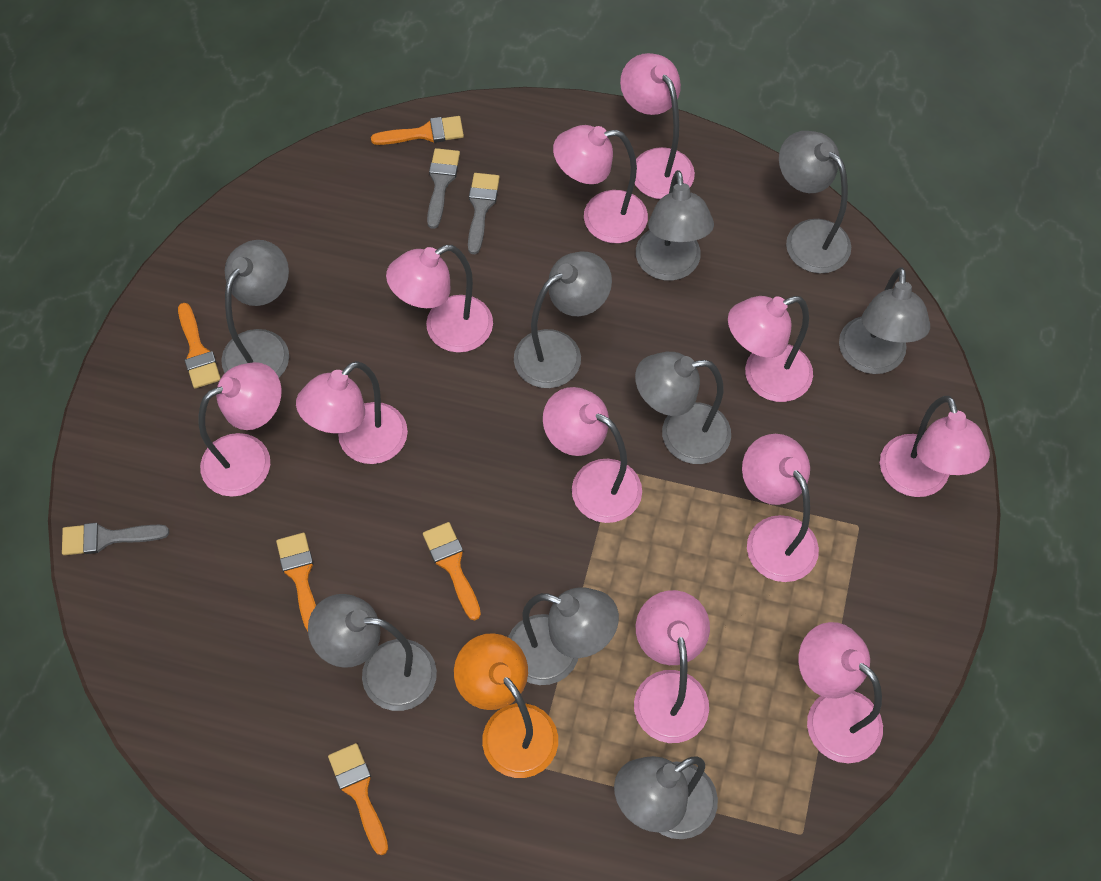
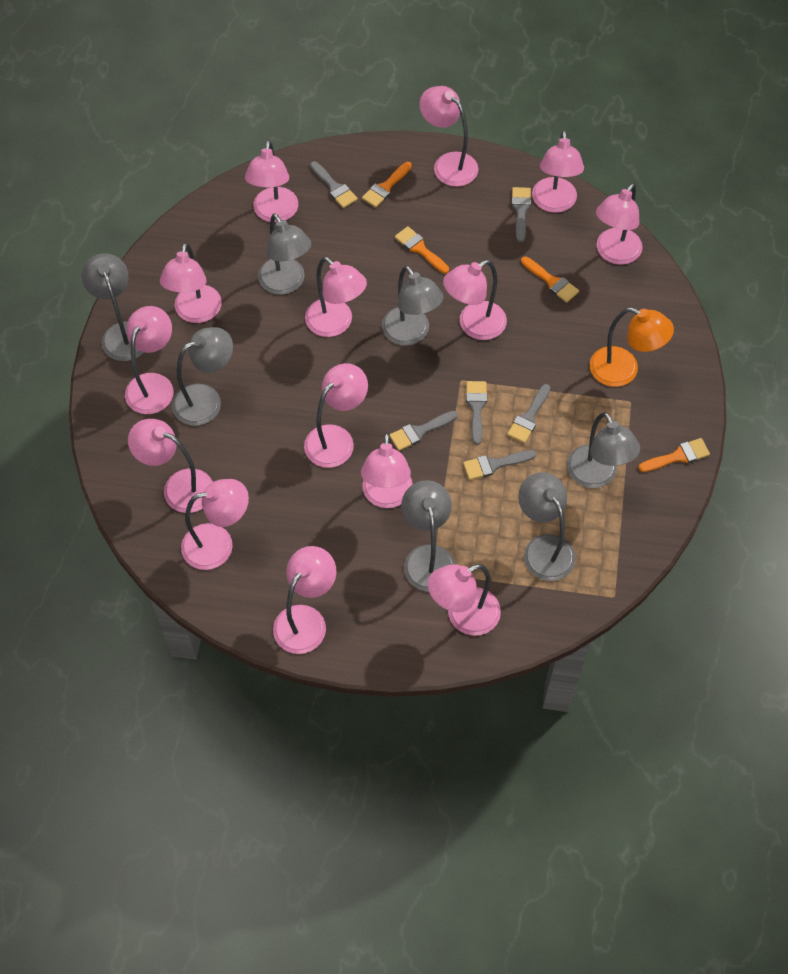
grey brush: [62,523,169,555] [427,148,460,229] [468,173,500,254] = 3 -> [310,161,358,208] [390,411,458,451] [463,450,536,480] [466,381,487,445] [507,384,551,443] [511,187,531,242] = 6
grey lamp: [221,240,289,377] [308,594,437,711] [508,587,619,685] [514,252,612,388] [614,756,718,839] [635,352,731,464] [636,170,714,281] [779,131,851,274] [839,267,930,374] = 9 -> [82,253,144,361] [172,327,233,426] [258,213,311,295] [382,265,443,346] [401,480,455,592] [518,472,576,581] [567,412,640,488] = 7
orange brush: [178,303,221,389] [276,533,316,631] [328,743,388,855] [371,116,464,145] [423,522,481,621] = 5 -> [362,162,412,208] [395,226,449,274] [521,257,579,303] [638,438,710,472] = 4
pink lamp: [199,362,282,497] [296,361,408,464] [386,245,493,353] [543,387,642,523] [553,125,648,243] [620,53,695,199] [634,590,710,743] [728,296,813,402] [742,434,819,582] [798,622,883,763] [880,396,990,497] = 11 -> [125,306,174,414] [128,419,213,513] [160,243,222,323] [181,479,249,570] [245,140,298,223] [273,546,336,654] [304,363,368,468] [305,257,367,337] [361,432,413,508] [420,86,478,187] [428,564,501,636] [443,260,507,340] [532,130,584,213] [596,183,643,265] = 14

